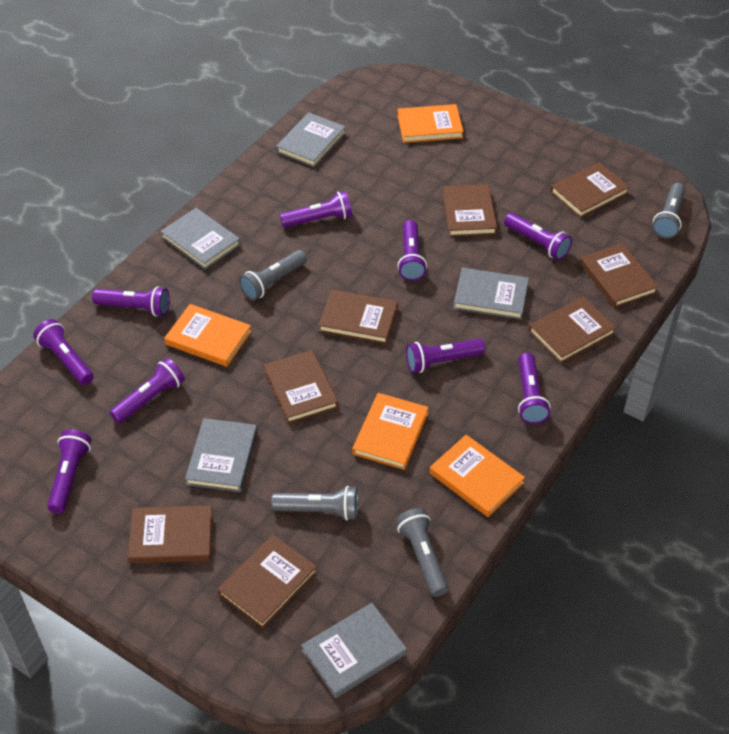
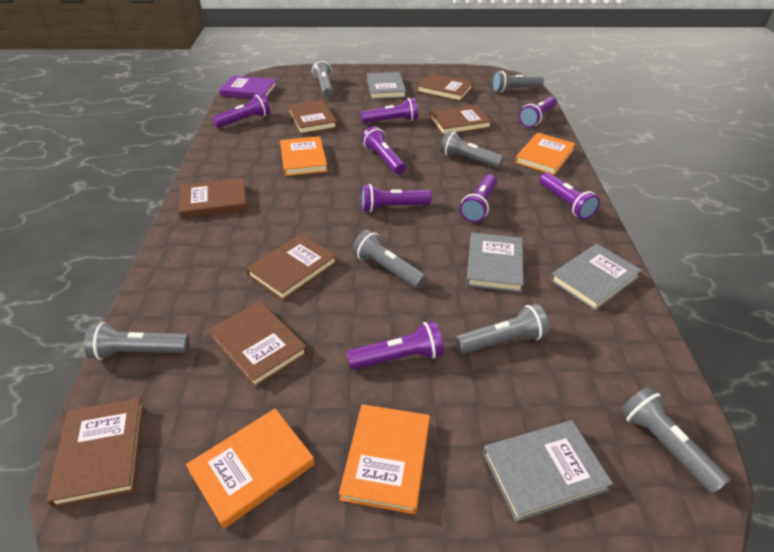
brown book: [128,505,213,564] [218,535,317,629] [263,350,338,424] [318,289,398,344] [443,184,498,237] [529,297,616,363] [551,162,630,218] [580,243,658,308] = 8 -> [47,398,144,508] [179,178,247,219] [209,301,308,387] [246,234,337,300] [288,100,337,134] [417,73,473,101] [429,105,492,135] = 7
grey book: [160,208,240,270] [185,418,257,492] [276,112,346,167] [301,603,407,698] [453,268,529,320] = 5 -> [367,72,406,99] [466,232,523,292] [483,420,613,522] [550,244,642,311] = 4
grey flashlight: [239,250,307,300] [271,486,358,520] [396,508,449,597] [652,183,685,238] = 4 -> [84,322,190,360] [312,59,333,97] [352,230,426,289] [440,131,504,168] [455,304,550,354] [492,71,544,92] [620,386,730,494] = 7
purple book: none = 0 -> [219,76,277,99] = 1
purple flashlight: [33,319,94,385] [47,429,92,514] [92,286,170,317] [109,358,185,424] [280,191,352,228] [398,220,427,281] [406,339,485,373] [504,213,572,260] [518,353,550,424] = 9 -> [212,94,270,128] [347,321,444,370] [361,98,418,123] [361,184,432,212] [362,126,406,174] [460,174,497,222] [519,97,556,127] [540,172,600,219] = 8

